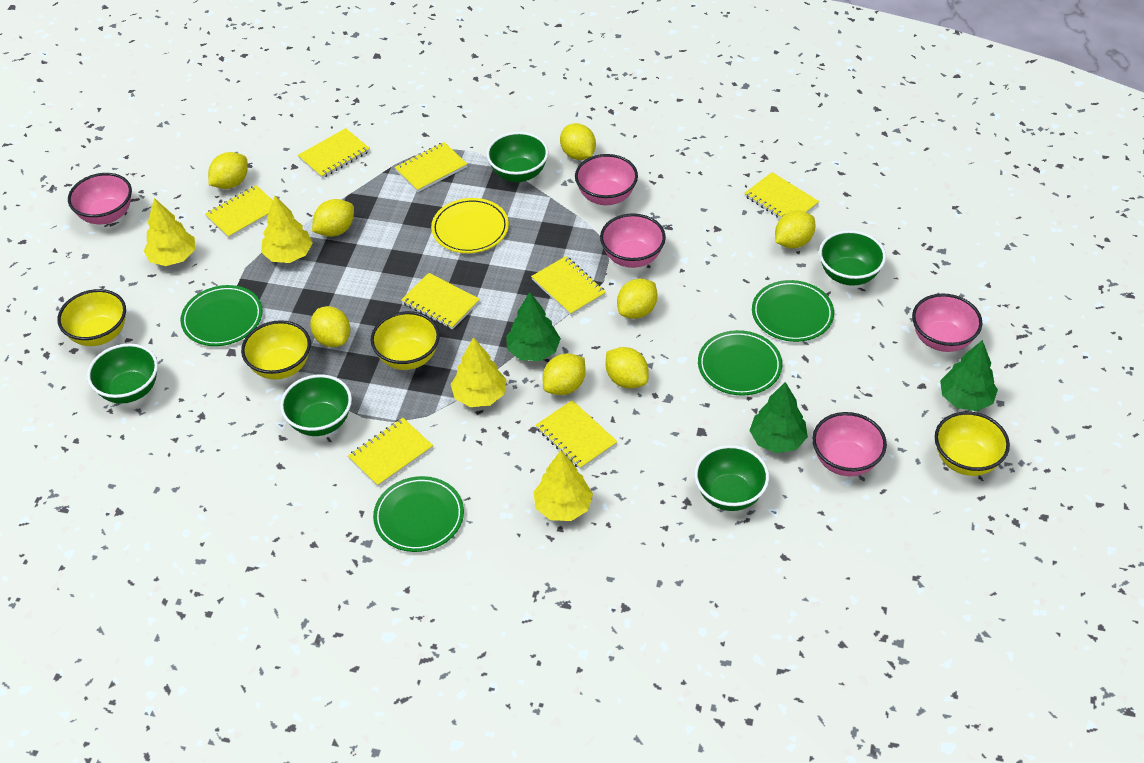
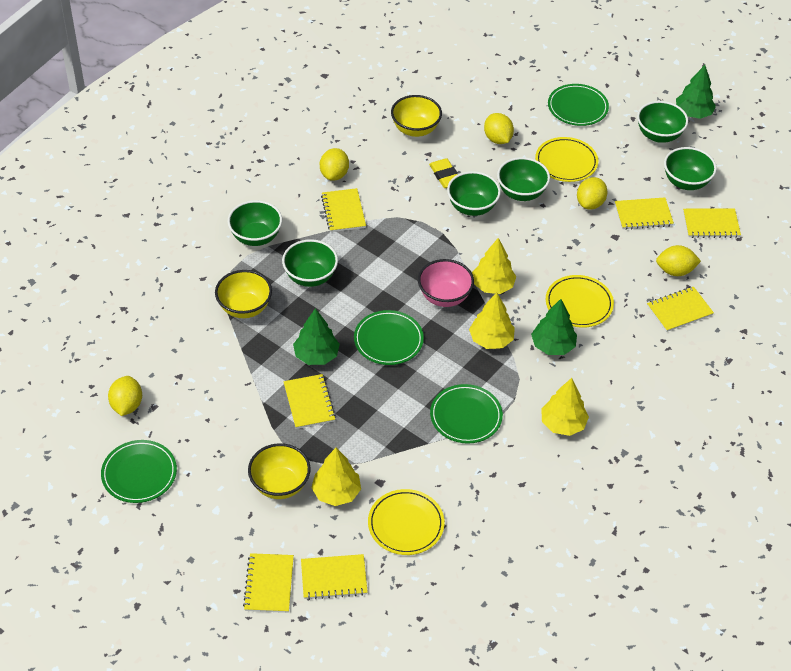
green bowl: [87,343,158,404] [280,374,352,436] [486,132,549,182] [694,445,769,511] [819,230,886,286] = 5 -> [227,200,282,246] [282,239,338,287] [447,171,501,216] [497,157,550,201] [637,101,688,143] [664,147,717,190] = 6
pink bowl: [68,173,132,224] [575,154,638,205] [600,213,666,268] [812,412,887,476] [912,293,982,352] = 5 -> [418,259,474,307] = 1
yellow bowl: [57,289,126,346] [241,320,311,379] [371,311,440,370] [935,411,1010,476] = 4 -> [215,270,272,318] [248,443,311,499] [391,95,442,137] = 3
yellow eraser: none = 0 -> [429,158,458,188] = 1
yellow lemon: [208,152,248,189] [310,306,350,347] [312,199,354,237] [543,353,586,395] [560,123,596,160] [606,347,649,388] [617,279,658,319] [775,210,815,249] = 8 -> [108,376,142,416] [320,148,349,181] [484,113,514,144] [577,177,607,209] [656,245,701,276] = 5
yellow notebook: [205,185,273,239] [298,128,370,178] [348,418,433,487] [395,142,467,192] [401,273,480,329] [531,256,606,315] [536,400,618,470] [744,172,819,219] = 8 -> [243,553,294,613] [283,374,336,429] [301,554,368,600] [321,188,366,232] [615,197,674,230] [647,287,714,332] [683,209,741,238] = 7
yellow plate: [431,198,509,253] = 1 -> [368,489,445,555] [535,137,598,182] [546,275,614,328] = 3

